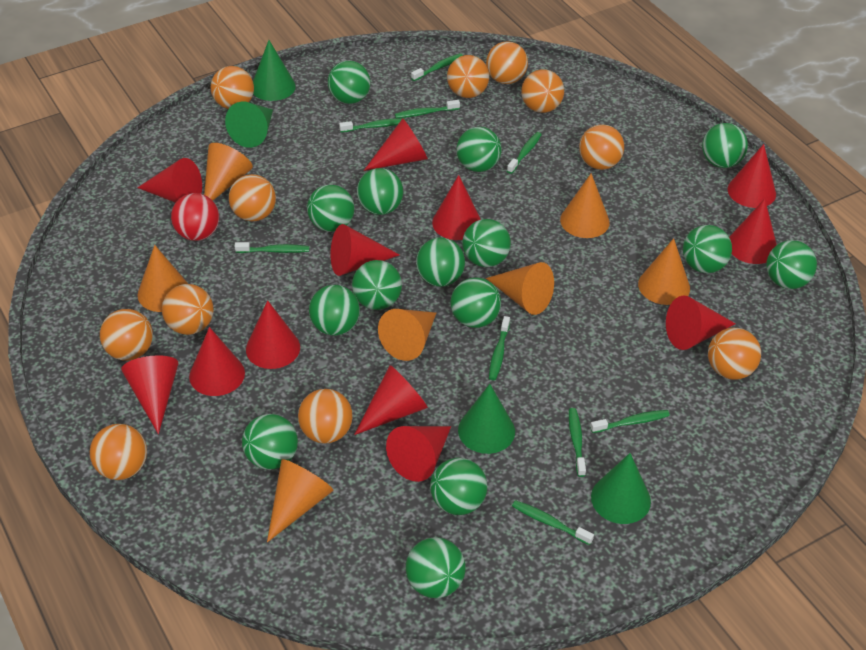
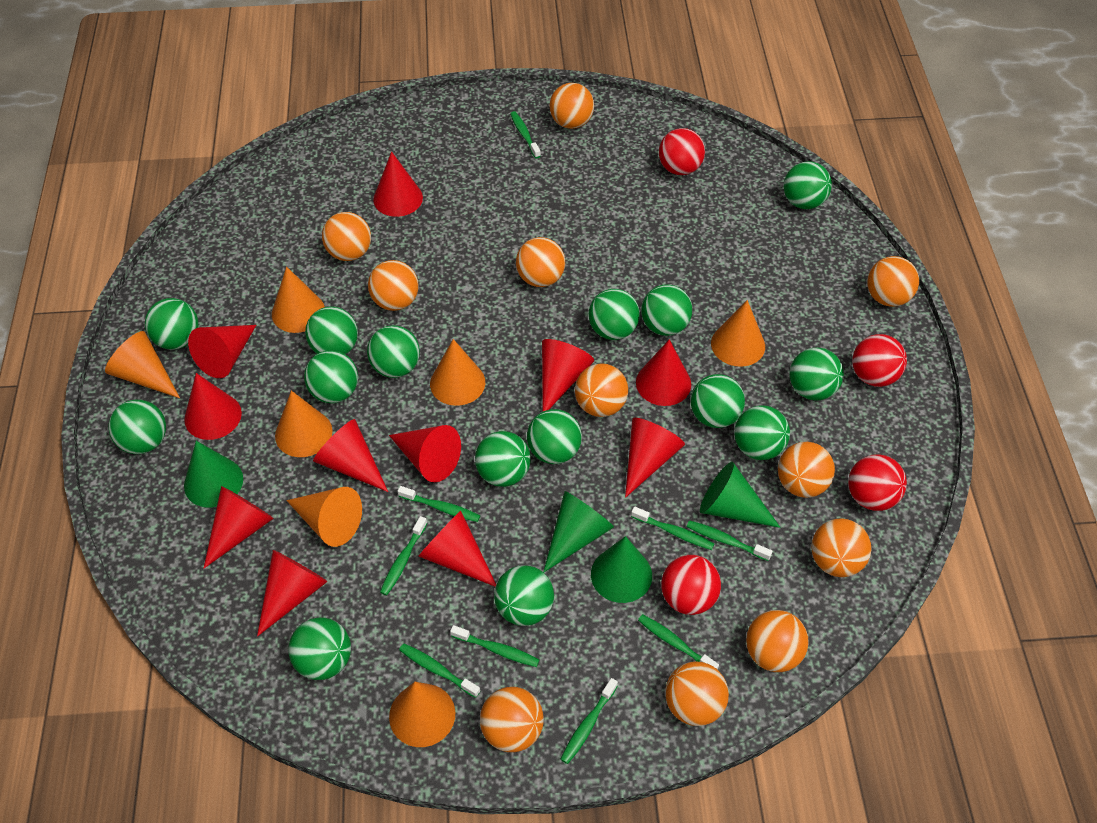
red ball: [171,193,219,241] = 1 -> [659,128,705,175] [661,555,721,615] [848,454,907,511] [852,334,907,387] = 4
red cone: [121,355,179,434] [137,158,202,203] [189,327,245,396] [246,300,300,369] [331,224,399,276] [354,365,428,435] [364,118,428,171] [386,426,451,482] [432,175,481,240] [666,296,736,350] [728,144,776,208] [729,199,777,264] = 12 -> [184,373,242,440] [188,325,256,378] [204,486,274,568] [257,550,328,636] [313,419,388,492] [373,151,423,217] [389,425,461,482] [418,511,496,587] [542,339,594,411] [625,418,685,498] [636,339,691,406] = 11

